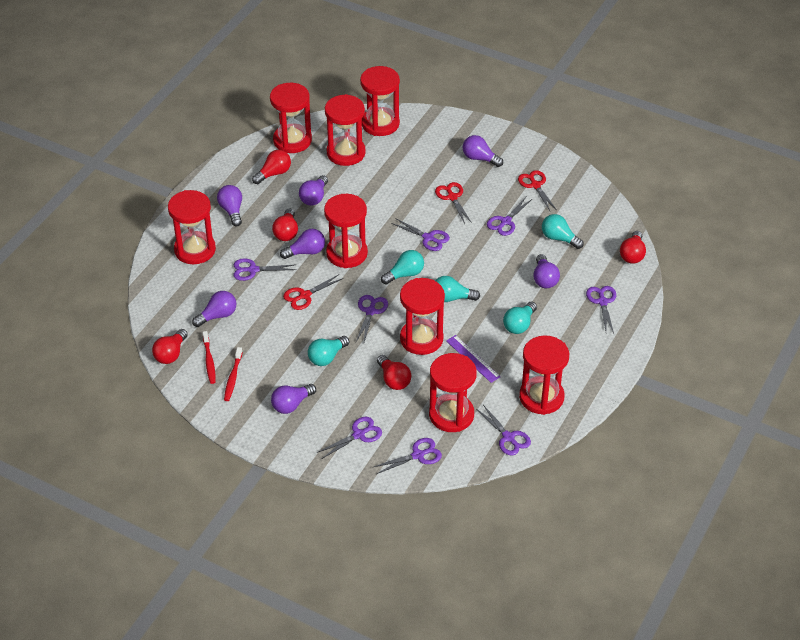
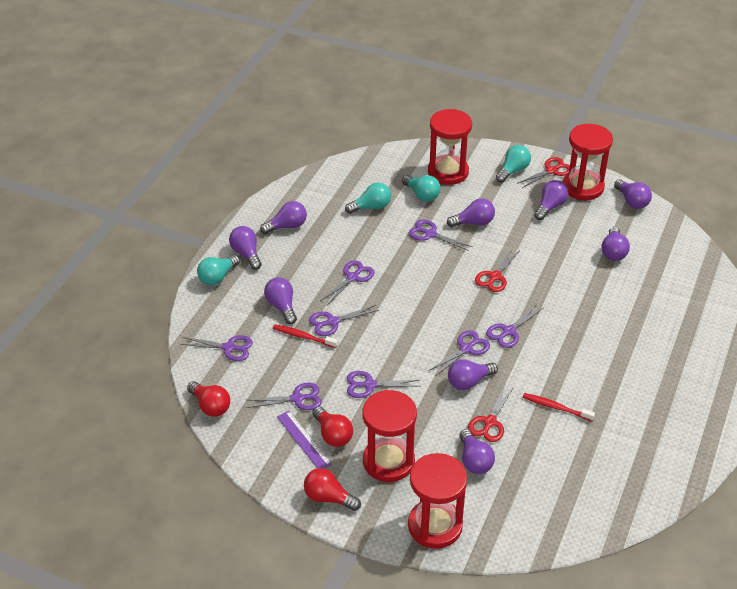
purple light bulb: [192,291,236,327] [217,185,242,226] [271,384,316,414] [280,229,325,259] [299,175,328,206] [463,135,503,167] [533,254,560,288] = 7 -> [229,226,262,270] [260,201,307,234] [264,277,297,324] [447,198,495,227] [448,359,498,390] [459,429,495,474] [534,180,569,220] [602,227,630,261] [614,179,652,209] = 9
red hourglass: [168,190,216,264] [270,83,312,153] [324,194,368,268] [325,94,366,166] [360,66,400,136] [400,278,445,355] [429,353,477,432] [519,335,569,415] = 8 -> [363,390,417,482] [408,453,467,549] [428,109,472,185] [563,124,613,200] = 4
red light bulb: [152,329,188,364] [252,150,291,184] [272,209,298,241] [377,355,411,390] [620,231,646,264] = 5 -> [187,381,230,417] [304,468,361,511] [313,406,353,447] = 3
turquoise light bulb: [308,336,349,366] [381,250,424,284] [435,276,480,302] [503,302,537,334] [542,214,584,249] = 5 -> [197,255,240,285] [345,182,391,214] [402,175,441,202] [496,145,531,183] = 4

